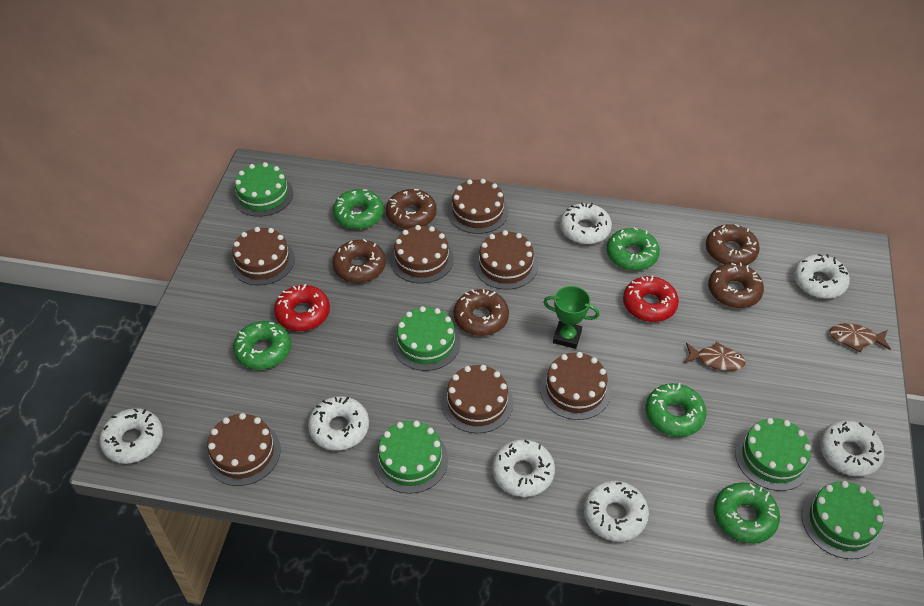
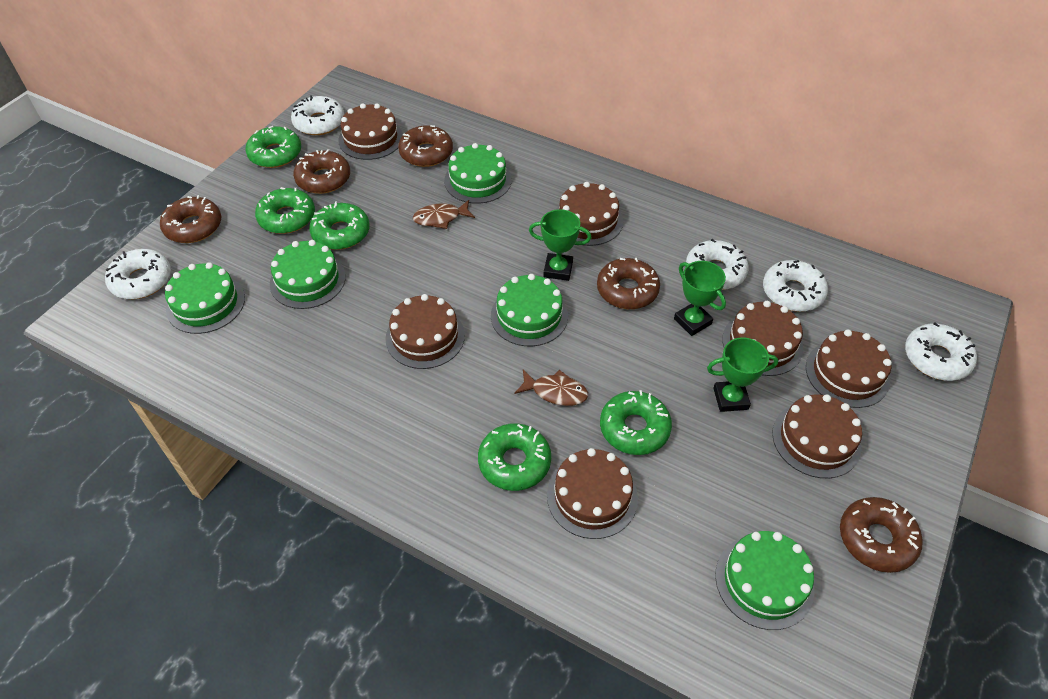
green trophy: [543,286,599,349] = 1 -> [529,209,591,281] [674,261,726,336] [707,338,778,412] = 3
red donut: [274,284,330,331] [623,275,679,322] = 2 -> none = 0
white donut: [99,408,163,464] [308,396,369,451] [492,439,555,497] [560,203,612,244] [584,481,649,542] [794,254,850,299] [820,420,884,477] = 7 -> [105,249,171,299] [291,95,344,135] [686,239,749,290] [763,260,828,312] [905,323,977,381] = 5

